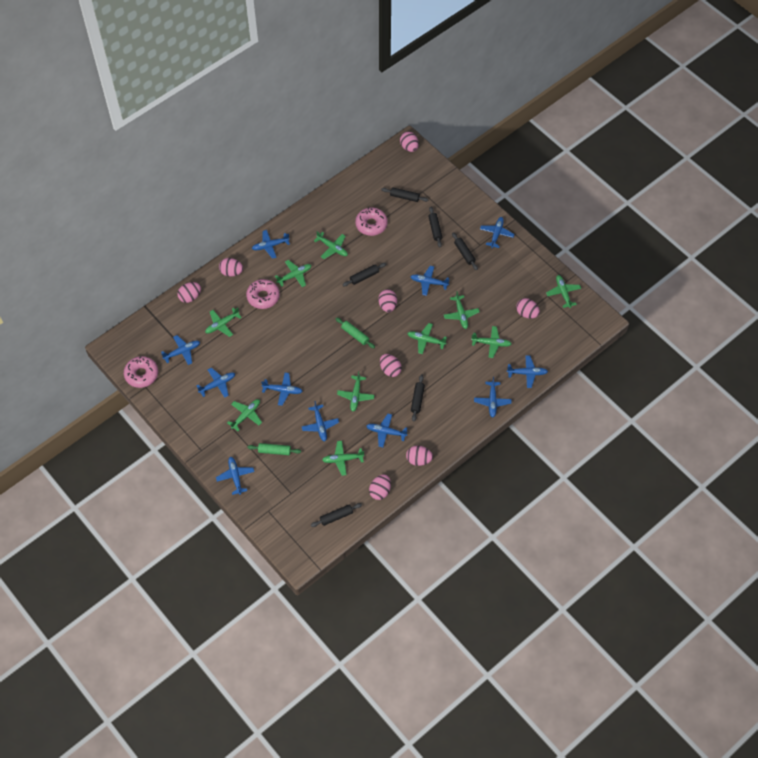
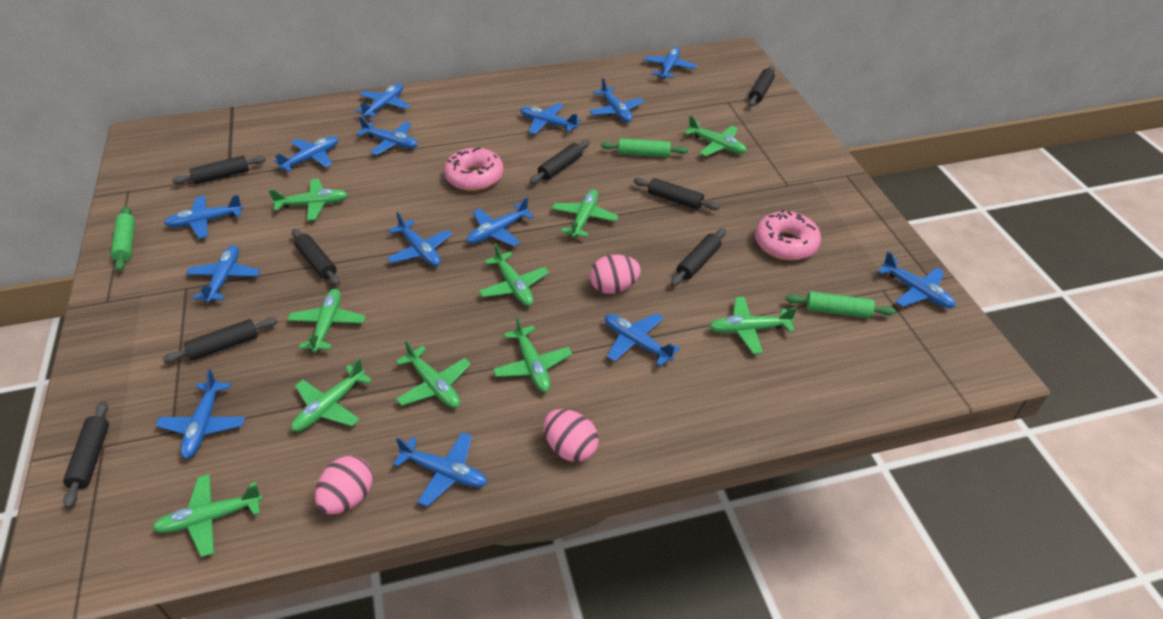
black rolling pin: [311,503,362,527] [342,263,387,286] [381,187,429,202] [411,375,425,422] [428,207,442,247] [452,232,478,270] = 6 -> [63,401,109,508] [163,317,278,363] [172,155,266,184] [292,229,340,286] [530,140,590,184] [634,178,720,210] [671,228,726,286] [749,66,775,106] = 8
blue plane: [161,335,200,365] [196,368,235,398] [216,457,254,495] [252,230,290,259] [261,373,303,406] [301,401,339,441] [366,414,407,448] [410,266,449,296] [474,377,512,418] [480,217,514,248] [507,355,548,388] = 11 -> [156,369,245,459] [164,195,243,239] [186,245,260,303] [274,136,338,172] [356,83,410,118] [356,116,418,155] [387,212,452,266] [393,432,487,507] [466,197,534,246] [520,103,581,134] [589,78,644,122] [605,313,680,367] [643,47,697,79] [878,252,956,308] = 14
green rolling pin: [247,443,301,455] [336,318,375,348] = 2 -> [111,206,135,271] [601,138,688,157] [785,291,896,318] = 3
pink donut: [124,356,158,388] [246,279,280,309] [355,207,388,236] = 3 -> [444,147,503,191] [755,210,821,261] = 2
pink egg: [177,282,201,303] [219,258,243,277] [369,474,391,500] [378,289,397,312] [380,354,402,377] [400,132,419,152] [406,446,433,466] [516,298,540,319] = 8 -> [315,456,373,514] [543,409,599,462] [590,254,641,294] = 3

